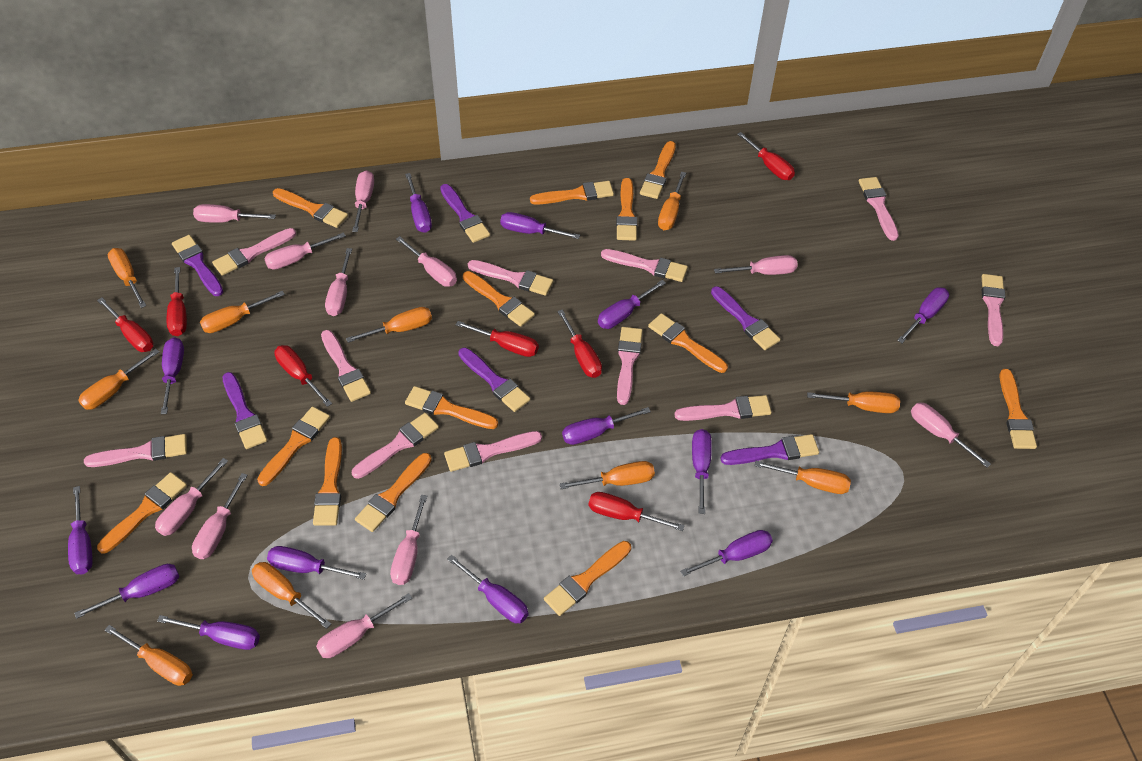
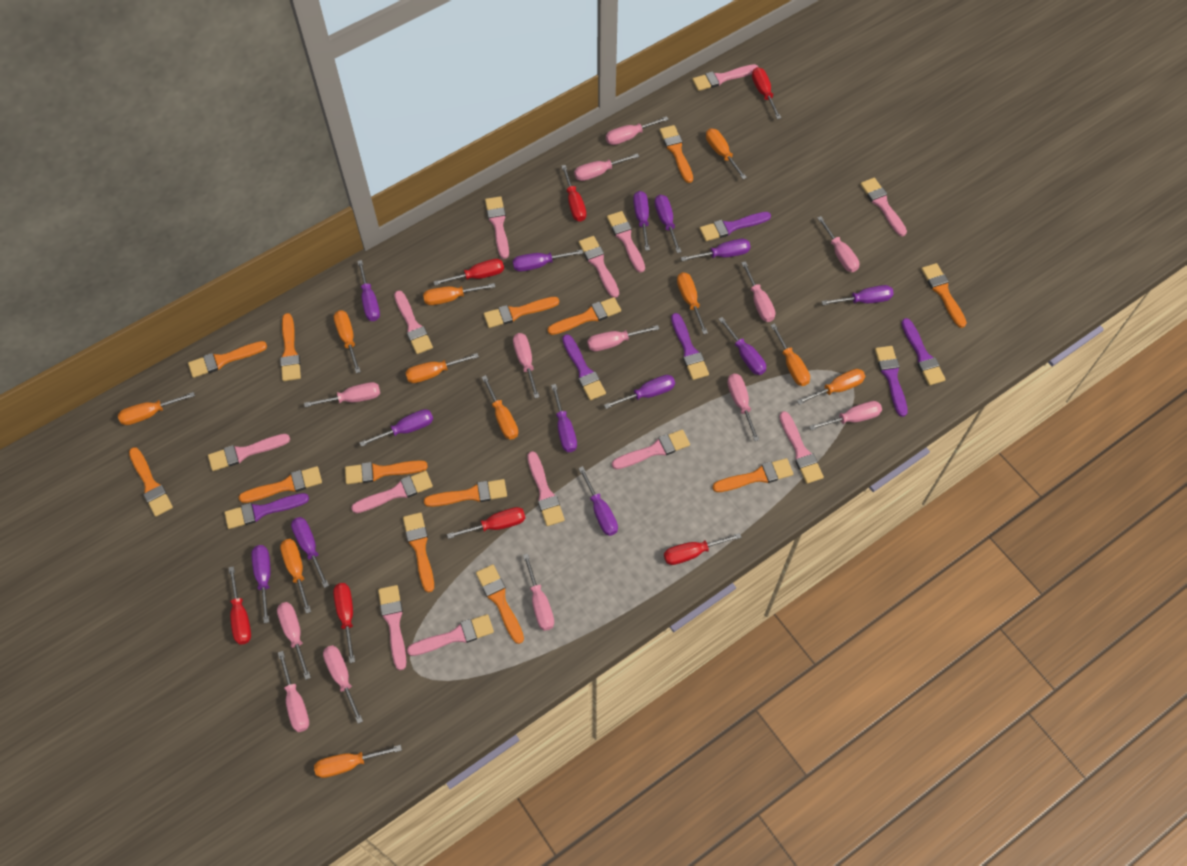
orange screwdriver: [78,349,159,410] [105,625,193,686] [108,248,147,308] [200,291,285,333] [252,562,331,629] [346,307,432,343] [560,461,655,489] [658,172,686,230] [754,461,851,494] [807,391,900,413] = 10 -> [118,392,195,425] [280,539,311,614] [314,745,402,778] [334,310,361,373] [405,353,479,383] [423,283,495,305] [482,375,518,440] [677,272,708,335] [706,129,747,179] [770,323,810,386] [797,369,865,405] = 11
pink brush: [84,434,187,467] [212,228,296,276] [321,330,371,402] [352,413,439,479] [444,431,542,472] [468,260,553,296] [601,249,688,282] [617,327,643,405] [674,395,772,421] [859,177,899,241] [982,274,1005,346] = 11 -> [208,434,290,471] [351,471,433,513] [378,585,406,670] [394,291,433,354] [407,614,494,656] [485,196,509,259] [527,451,565,526] [579,236,619,298] [607,211,645,273] [612,429,690,469] [692,64,759,91] [779,411,824,484] [860,178,907,236] = 13
pink screwdriver: [155,458,228,536] [192,473,247,559] [193,204,276,223] [264,232,346,270] [316,593,412,658] [325,248,352,316] [352,170,374,232] [390,495,427,585] [396,236,457,287] [714,255,798,275] [911,403,991,468] = 11 -> [277,602,311,680] [278,651,309,732] [304,382,380,407] [323,645,363,724] [513,333,539,398] [523,554,554,631] [574,153,639,181] [587,325,659,351] [606,116,669,145] [727,374,759,441] [741,261,775,322] [809,401,882,430] [817,216,859,272] = 13

